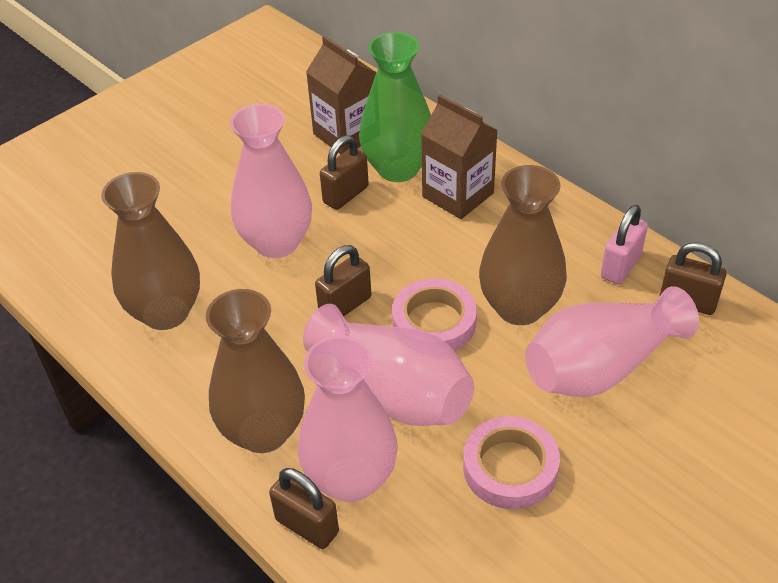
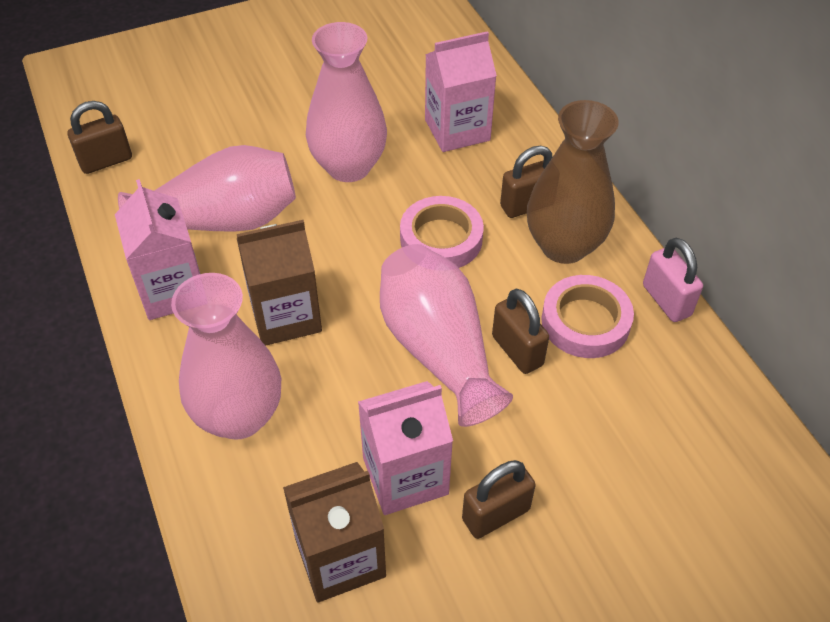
brown vase: [101,172,200,330] [206,289,305,453] [479,165,567,325] = 3 -> [527,100,619,264] = 1
green vase: [359,32,431,182] = 1 -> none = 0
pink carton: none = 0 -> [115,179,200,320] [358,381,453,515] [425,31,497,152] = 3

